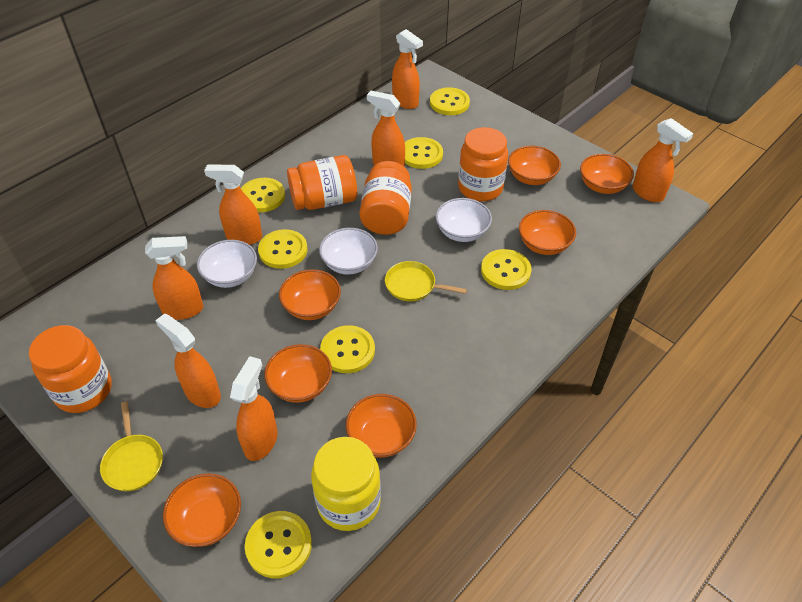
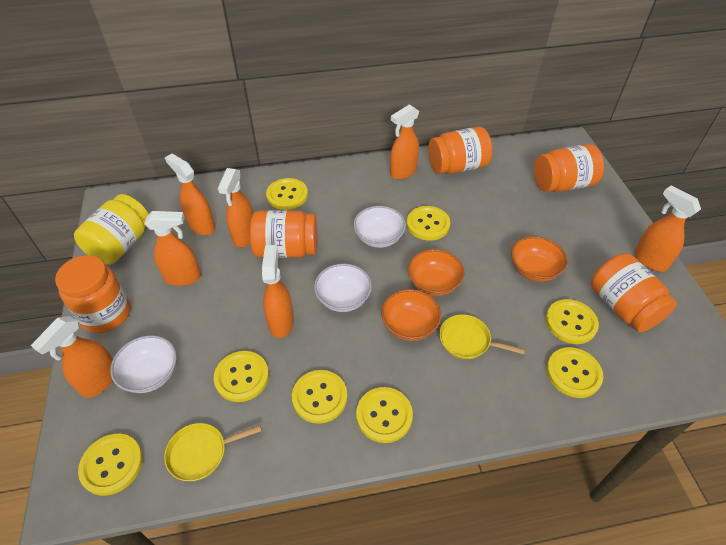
orange bowl: [163,473,241,547] [264,344,332,403] [279,269,341,320] [346,394,417,458] [508,146,561,185] [519,210,576,255] [580,154,634,194] = 7 -> [381,289,441,341] [408,249,464,296] [511,236,568,282] = 3
orange jar: [29,325,112,413] [287,155,357,210] [360,161,412,235] [458,127,508,201] = 4 -> [55,255,131,333] [250,210,317,258] [428,126,492,174] [534,144,604,192] [591,253,677,332] = 5
yellow button: [241,178,285,213] [245,511,312,578] [258,229,307,269] [320,325,375,373] [405,137,443,169] [430,87,470,115] [481,249,532,290] = 7 -> [78,434,143,496] [214,351,269,402] [266,178,308,210] [292,370,347,424] [356,387,413,443] [407,206,450,241] [546,299,599,344] [546,347,603,398] = 8

